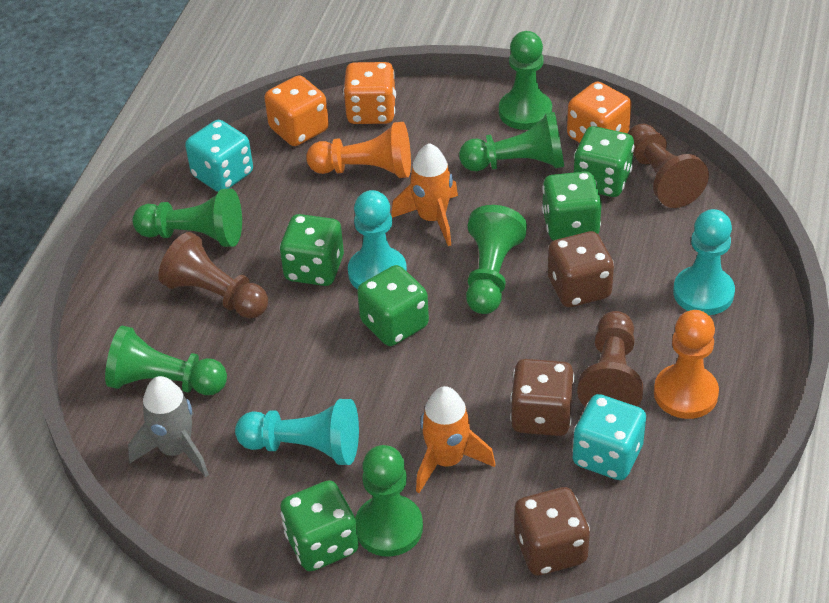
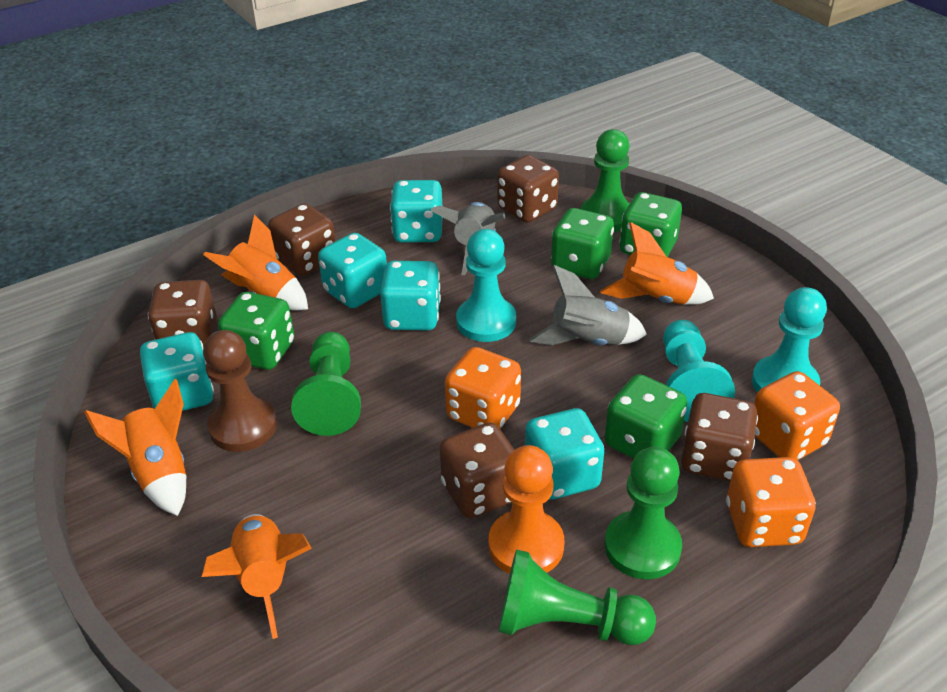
brown dice: [510,359,575,436] [514,487,590,575] [548,231,614,307] = 3 -> [148,280,217,347] [268,203,335,276] [439,423,514,518] [497,155,559,223] [681,393,758,481] = 5
brown pawn: [158,232,268,319] [577,311,643,407] [628,124,709,208] = 3 -> [203,330,277,452] = 1
green dice: [280,214,344,286] [280,480,359,571] [357,265,429,346] [542,171,602,241] [574,126,634,197] = 5 -> [218,292,294,370] [551,208,614,279] [605,374,687,459] [619,192,682,257] = 4
green pawn: [105,326,227,395] [133,189,242,247] [355,445,423,556] [459,112,564,171] [466,205,527,314] [499,31,552,130] = 6 -> [291,332,361,436] [498,549,656,645] [581,129,630,232] [605,447,682,579] = 4
grey rocket: [128,376,209,477] = 1 -> [430,202,505,275] [529,265,647,345] = 2
orange pawn: [306,122,411,178] [654,310,719,419] = 2 -> [488,445,564,574] = 1
orange rocket: [391,143,458,246] [416,386,495,493] = 2 -> [84,379,186,516] [202,514,312,639] [203,214,308,311] [600,222,714,305] = 4
turquoise dice: [185,120,253,192] [572,394,646,480] = 2 -> [140,332,214,411] [318,233,387,308] [380,261,441,331] [390,180,443,243] [525,408,604,500] = 5

